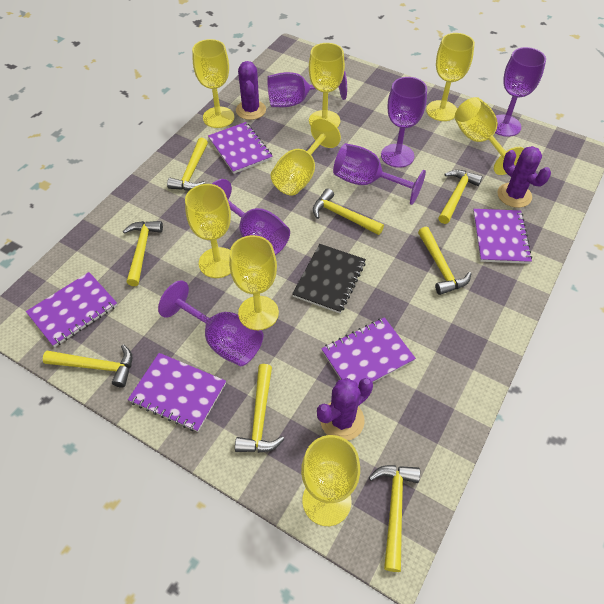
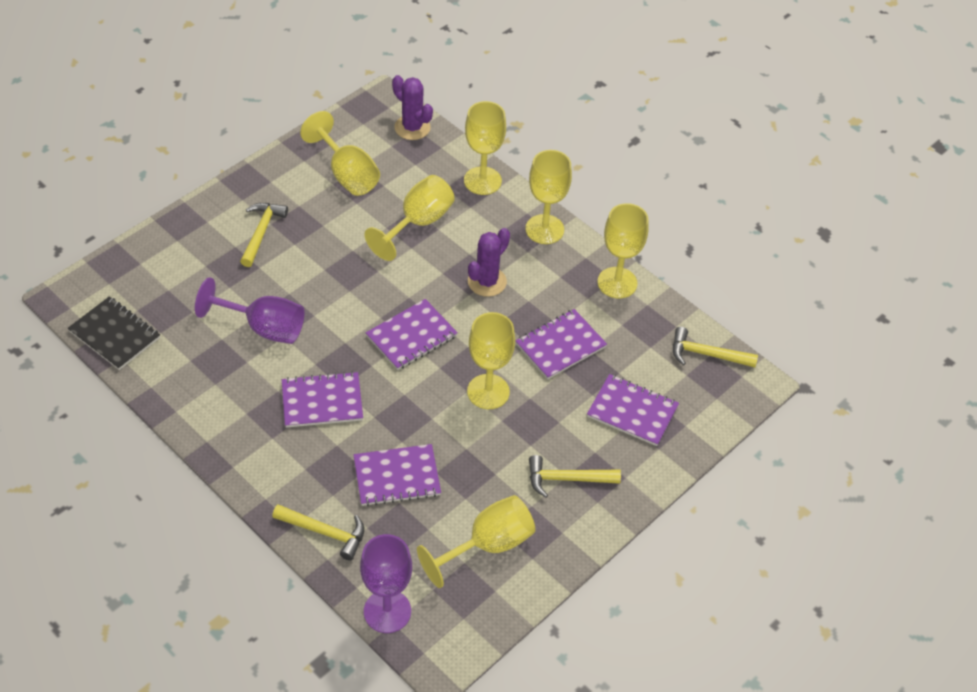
purple cactus: [236,61,266,120] [317,378,373,440] [497,146,551,208] = 3 -> [392,75,433,140] [468,228,510,297] = 2
purple goblet: [158,280,264,366] [212,179,290,255] [267,70,347,107] [333,143,426,205] [381,77,427,168] [495,47,546,137] = 6 -> [195,277,305,344] [360,534,412,633] = 2
yellow goblet: [185,184,231,278] [192,39,234,128] [229,235,279,330] [271,118,341,195] [301,435,360,526] [309,43,345,127] [426,33,475,121] [455,97,524,175] = 8 -> [300,111,380,196] [365,175,455,261] [417,495,535,588] [464,101,506,195] [467,312,515,409] [526,150,572,244] [597,203,649,298] = 7
yellow hammer: [43,344,132,388] [123,221,163,286] [167,138,208,191] [235,364,284,453] [313,188,384,235] [369,465,420,572] [418,227,471,295] [438,170,483,224] = 8 -> [240,203,288,267] [272,504,365,561] [529,455,621,498] [673,327,758,368] = 4

